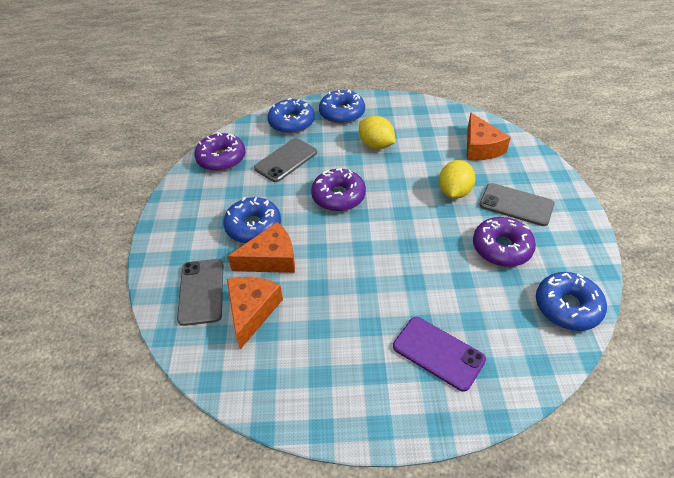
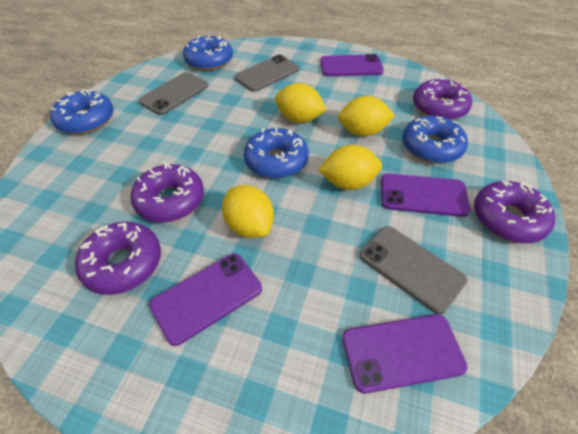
orange cheese: [227,277,283,349] [228,222,295,273] [467,112,511,161] = 3 -> none = 0
purple donut: [194,132,246,171] [311,168,366,211] [473,217,536,267] = 3 -> [75,222,161,295] [130,163,204,223] [413,77,472,120] [474,181,555,243] = 4
purple phone: [393,317,486,392] = 1 -> [149,253,262,346] [320,54,384,76] [342,314,467,394] [381,173,471,217] = 4
yellow lemon: [359,116,396,149] [439,160,476,199] = 2 -> [222,185,274,238] [275,83,327,123] [318,145,382,190] [338,96,395,136] = 4

